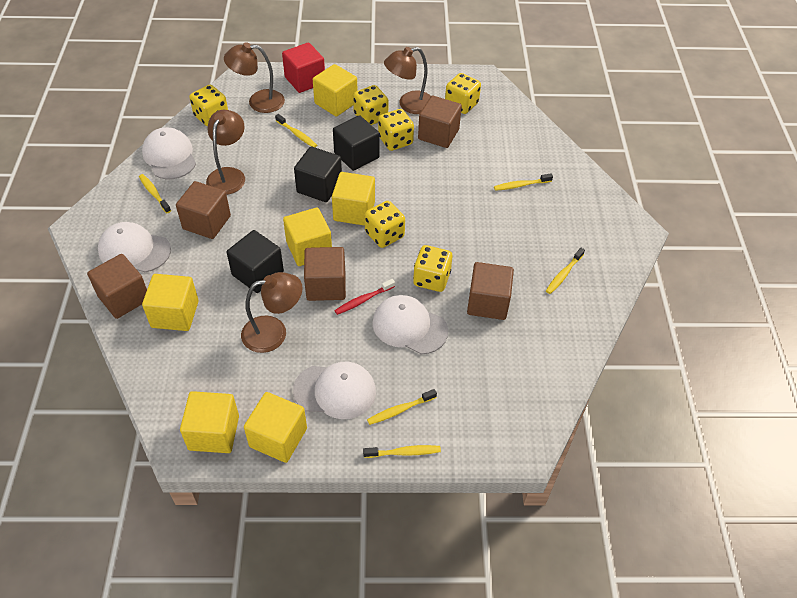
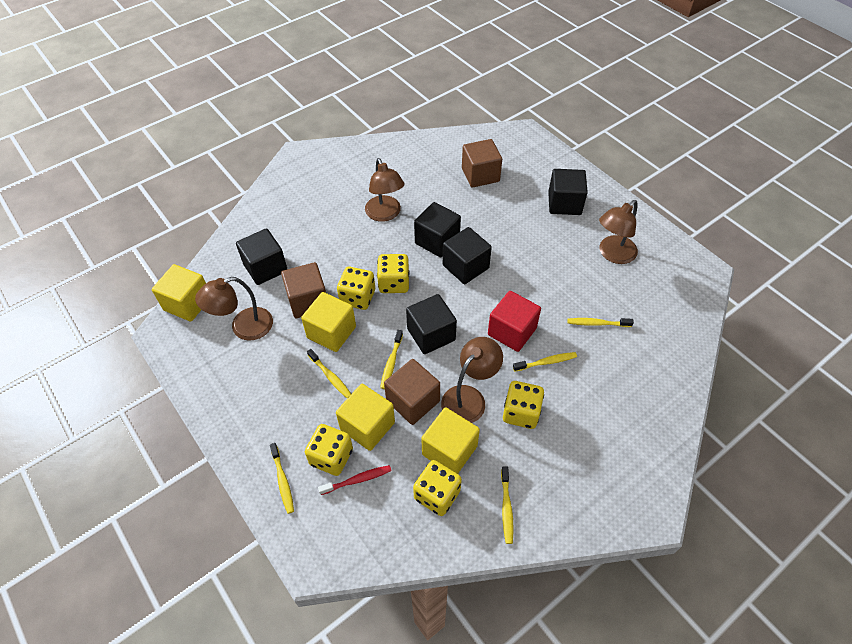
black cube: [227,230,284,293] [294,146,342,202] [333,115,380,171] = 3 -> [236,228,287,285] [406,294,457,354] [414,202,461,257] [443,227,492,284] [548,169,588,215] = 5
brown cube: [87,254,147,319] [176,181,231,239] [304,247,346,301] [418,96,462,148] [467,262,514,320] = 5 -> [281,262,326,318] [384,359,440,425] [462,139,502,188] = 3
white cap: [98,222,171,272] [142,127,196,179] [293,362,376,419] [372,295,448,354] = 4 -> none = 0
yellow cube: [142,274,199,331] [180,391,239,453] [244,392,307,463] [283,207,332,266] [313,64,357,117] [332,172,375,226] = 6 -> [152,264,206,322] [301,292,356,352] [336,384,395,451] [421,407,480,474] = 4
yellow dice: [189,85,228,127] [353,85,388,125] [365,201,405,248] [378,109,414,151] [413,245,452,292] [445,73,481,114] = 6 -> [305,424,353,476] [337,267,375,310] [377,254,409,293] [413,460,462,516] [503,381,544,429] = 5

